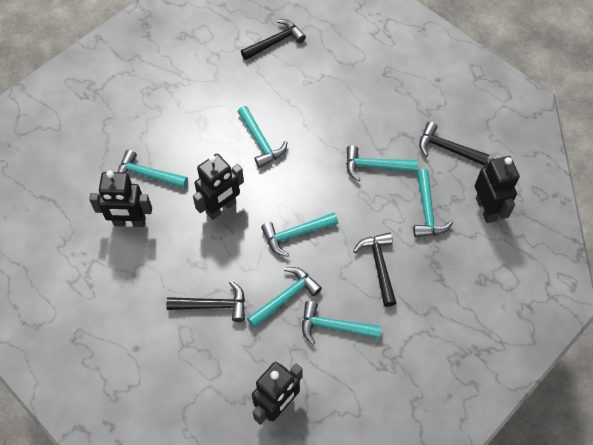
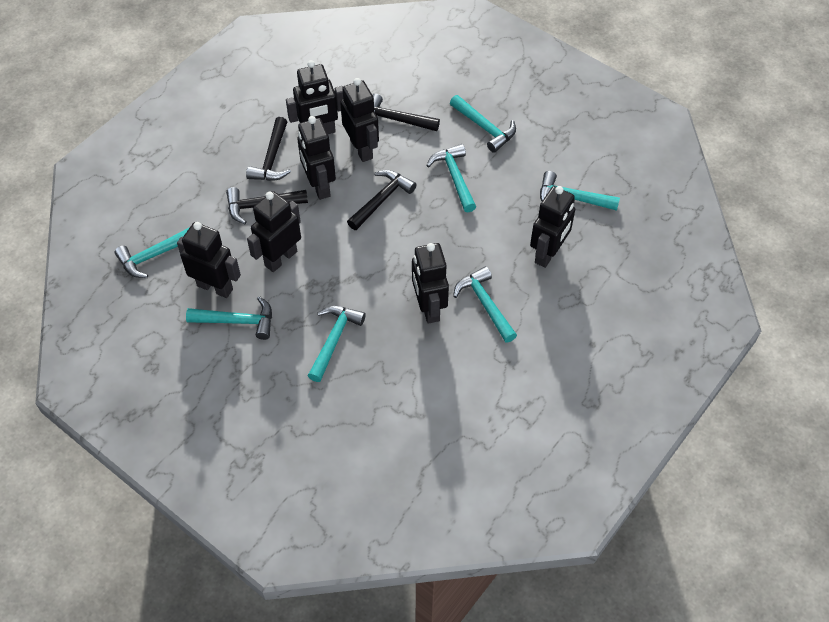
black robot: [89,171,152,227] [193,154,244,220] [252,362,303,425] [475,156,520,223] = 4 -> [177,222,241,298] [247,191,301,272] [286,60,343,134] [297,116,336,200] [340,78,379,162] [412,243,449,323] [530,186,575,268] = 7

